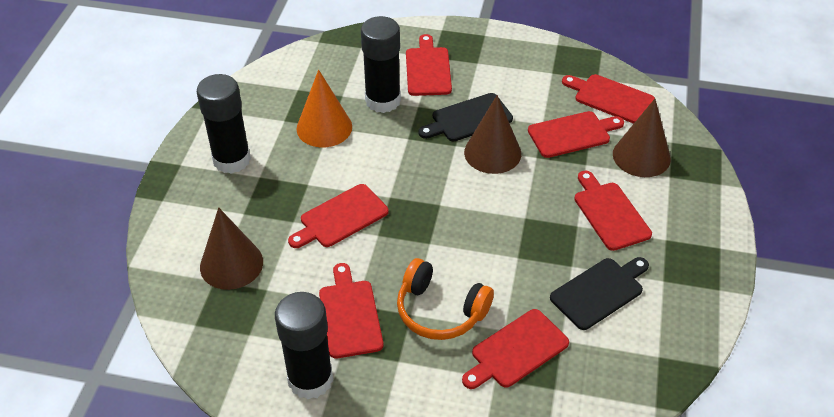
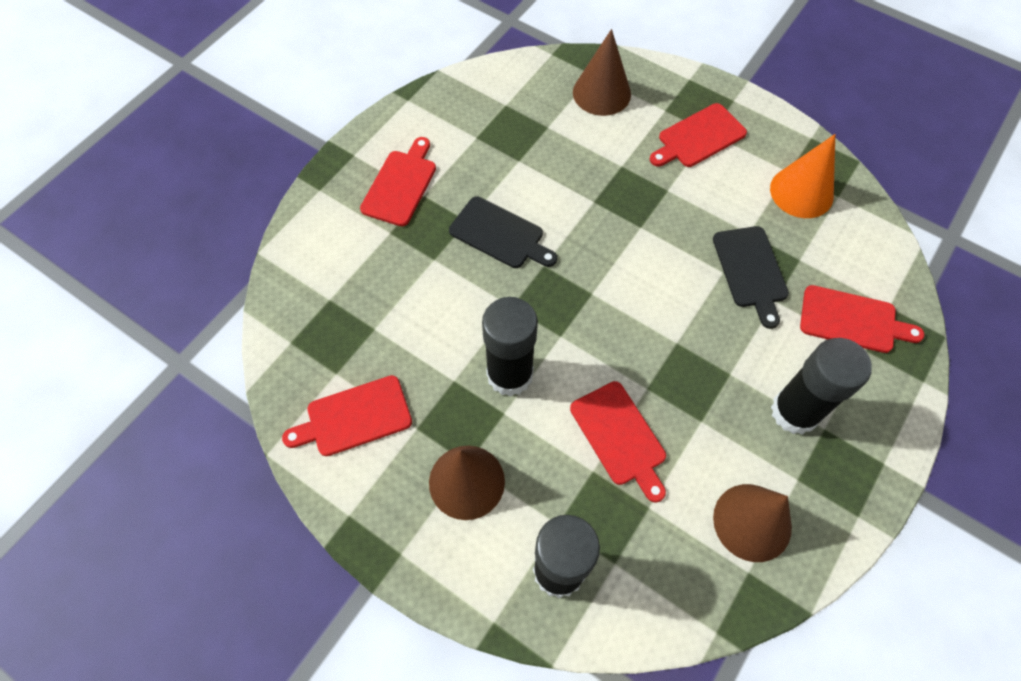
orange headphones: [397,258,494,340] = 1 -> none = 0
red cutting board: [288,184,389,248] [319,263,384,358] [406,34,452,96] [462,309,569,389] [528,111,624,158] [562,74,655,124] [574,171,652,251] = 7 -> [282,375,412,456] [360,137,436,226] [570,381,666,503] [650,103,747,167] [800,285,924,353] = 5

